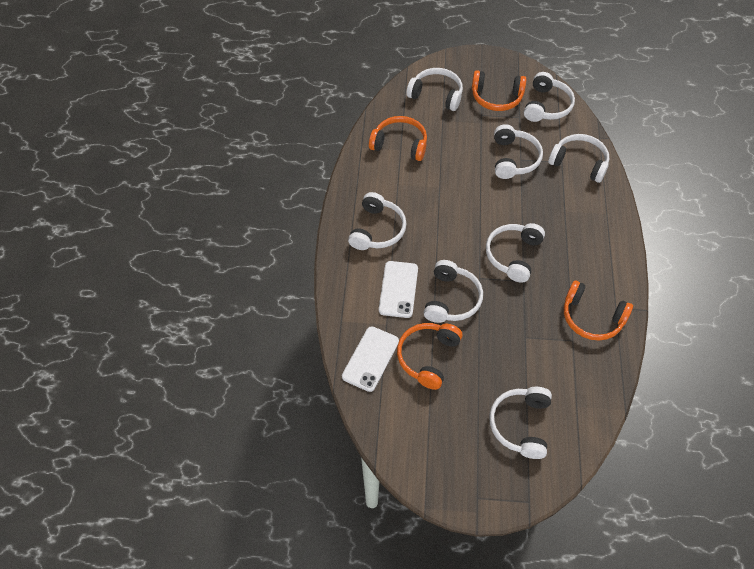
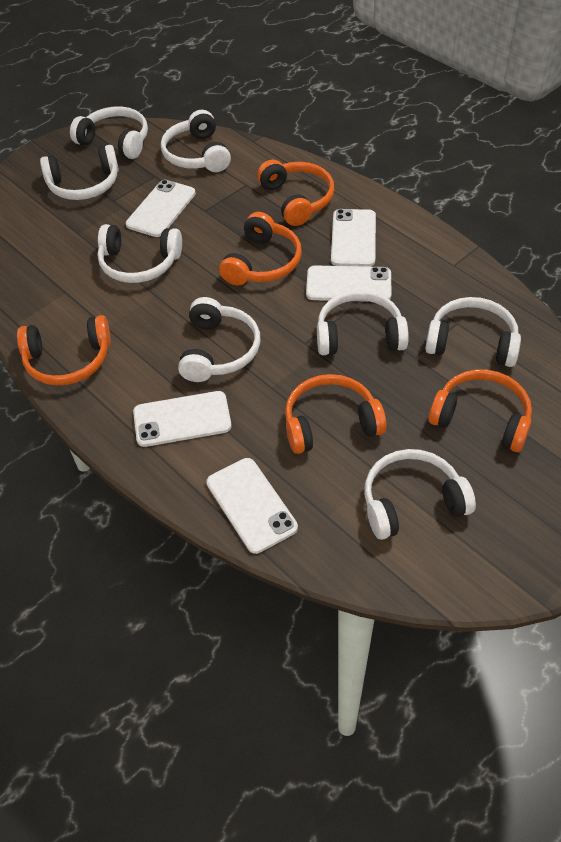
orange headphones: [369,116,427,161] [397,323,462,390] [472,70,526,111] [564,280,633,341] = 4 -> [17,315,111,385] [219,212,302,286] [257,160,334,226] [285,374,386,454] [428,370,532,452] = 5
white phone: [342,326,399,392] [379,261,418,318] = 2 -> [126,180,196,237] [133,391,231,447] [206,458,298,554] [306,265,391,302] [331,209,376,267] = 5

